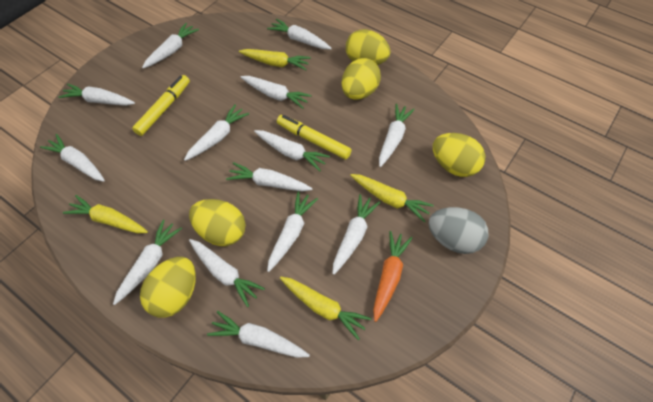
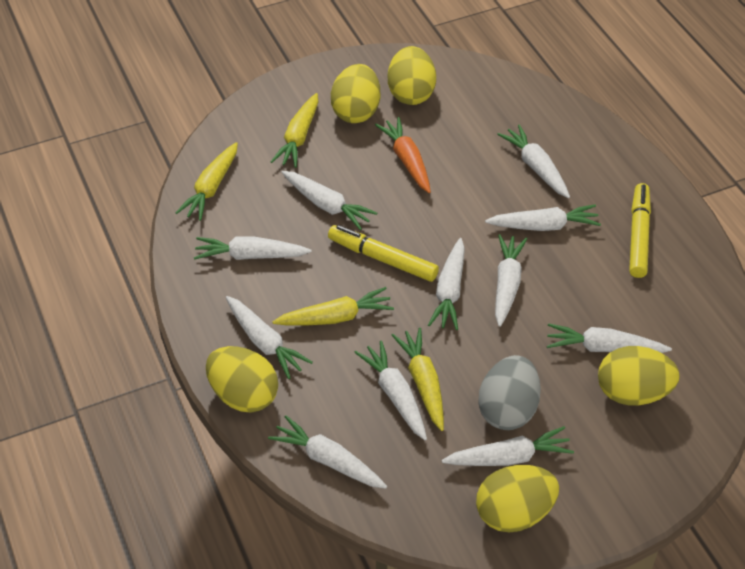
white carrot: [40,134,105,182] [58,83,135,106] [113,220,182,305] [142,23,199,68] [184,105,249,161] [189,239,265,307] [207,311,310,358] [226,162,313,192] [241,76,311,109] [254,130,330,171] [267,19,332,49] [267,191,318,272] [332,194,380,275] [379,104,415,167] = 14 -> [194,237,311,260] [226,296,313,379] [268,415,387,489] [282,171,377,230] [354,341,427,440] [428,238,465,330] [442,426,574,466] [485,205,601,231] [495,234,527,327] [497,125,570,198] [547,323,672,353] = 11

